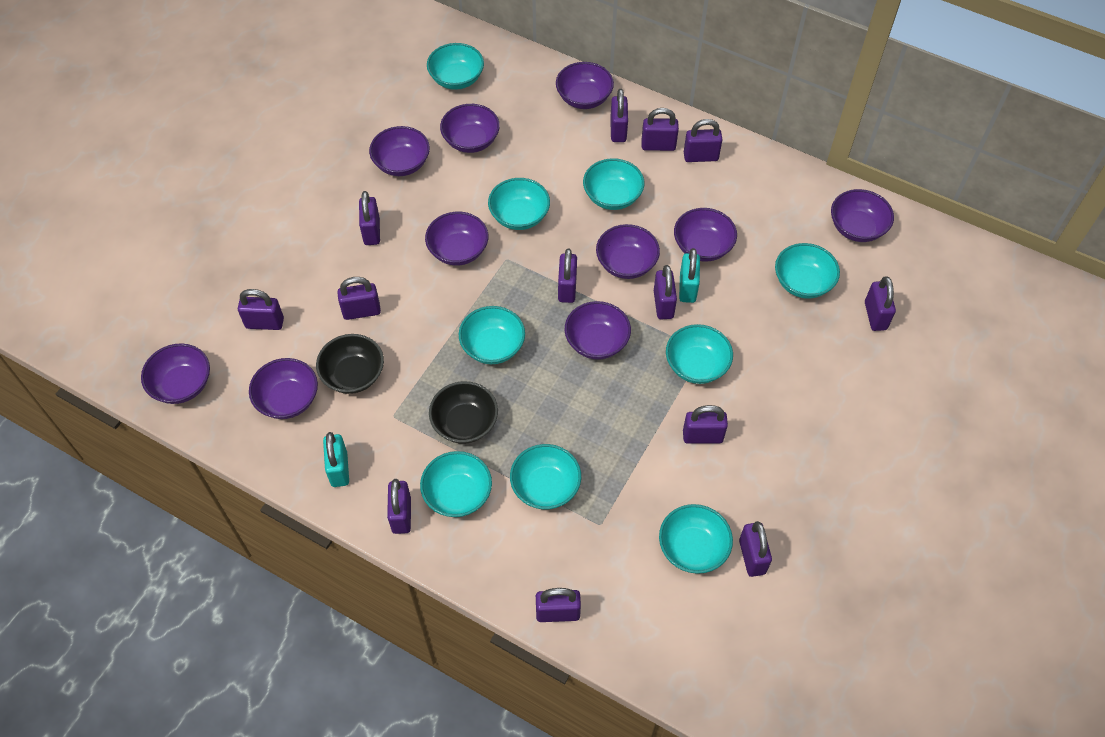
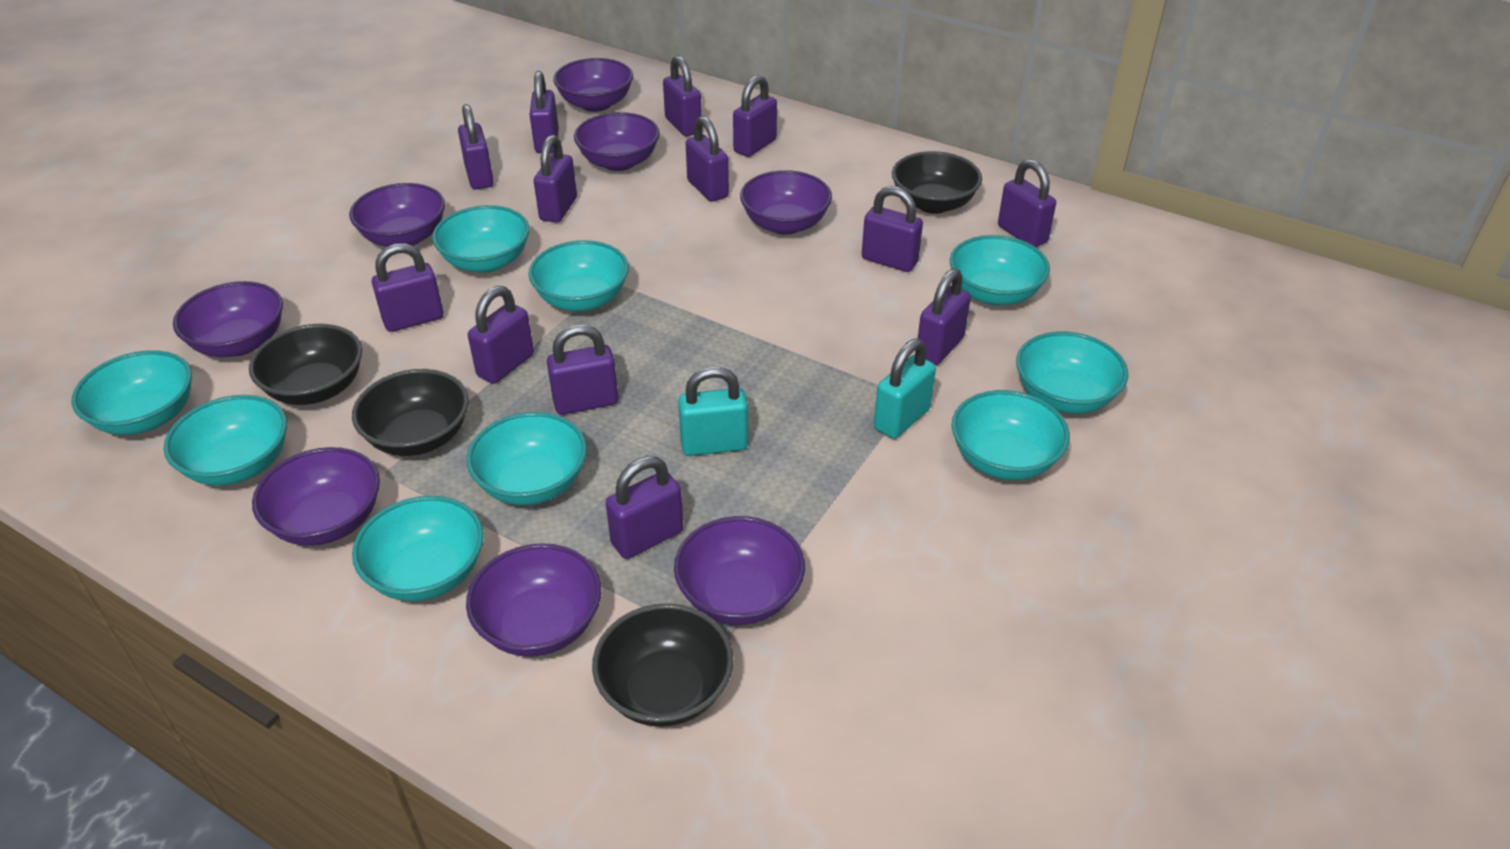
black bowl: [316,334,384,394] [429,381,498,444] = 2 -> [249,324,362,405] [352,369,469,456] [592,603,734,727] [892,151,982,214] = 4
purple bowl: [141,343,210,404] [249,358,318,419] [369,126,430,176] [425,212,488,266] [440,104,500,153] [556,62,614,109] [565,301,631,360] [596,224,660,279] [674,208,737,262] [831,189,894,242] = 10 -> [173,281,283,357] [252,447,380,546] [349,183,445,247] [466,543,601,657] [553,58,633,112] [574,112,660,171] [674,516,805,625] [740,170,832,235] = 8

